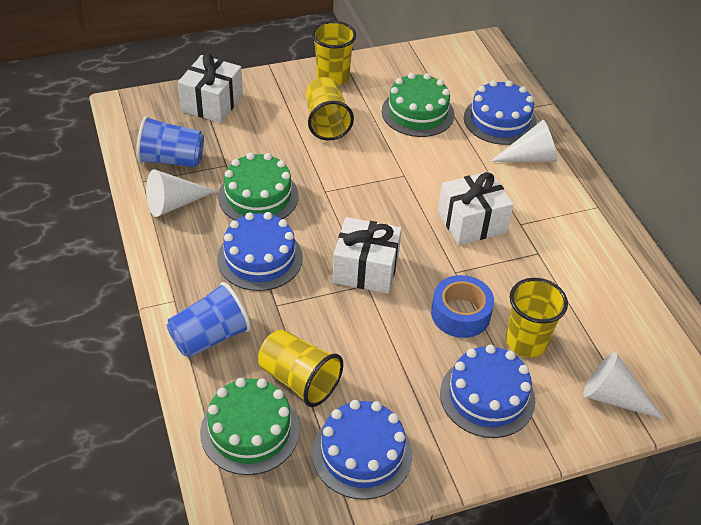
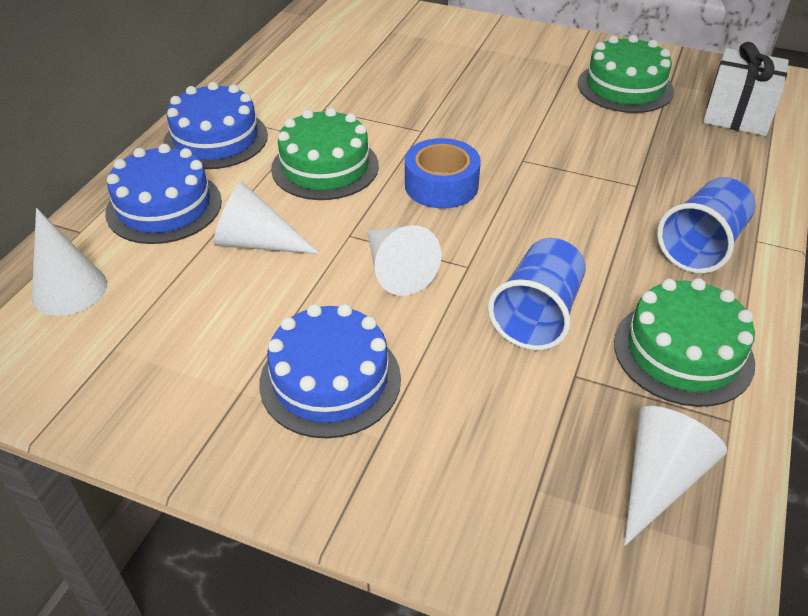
blue cake: [217,212,303,291] [312,400,412,500] [440,344,535,438] [464,80,537,145] = 4 -> [105,144,222,244] [163,82,268,169] [259,304,401,438] = 3
white cone: [146,170,216,217] [490,120,558,162] [583,352,665,420] = 3 -> [32,208,107,316] [214,182,320,254] [367,225,442,296] [624,406,727,546] = 4
white gift: [178,53,243,123] [333,217,402,294] [438,171,514,245] = 3 -> [703,42,789,136] = 1
yellow cup: [258,329,343,407] [306,77,354,140] [312,21,356,85] [506,278,568,357] = 4 -> none = 0

